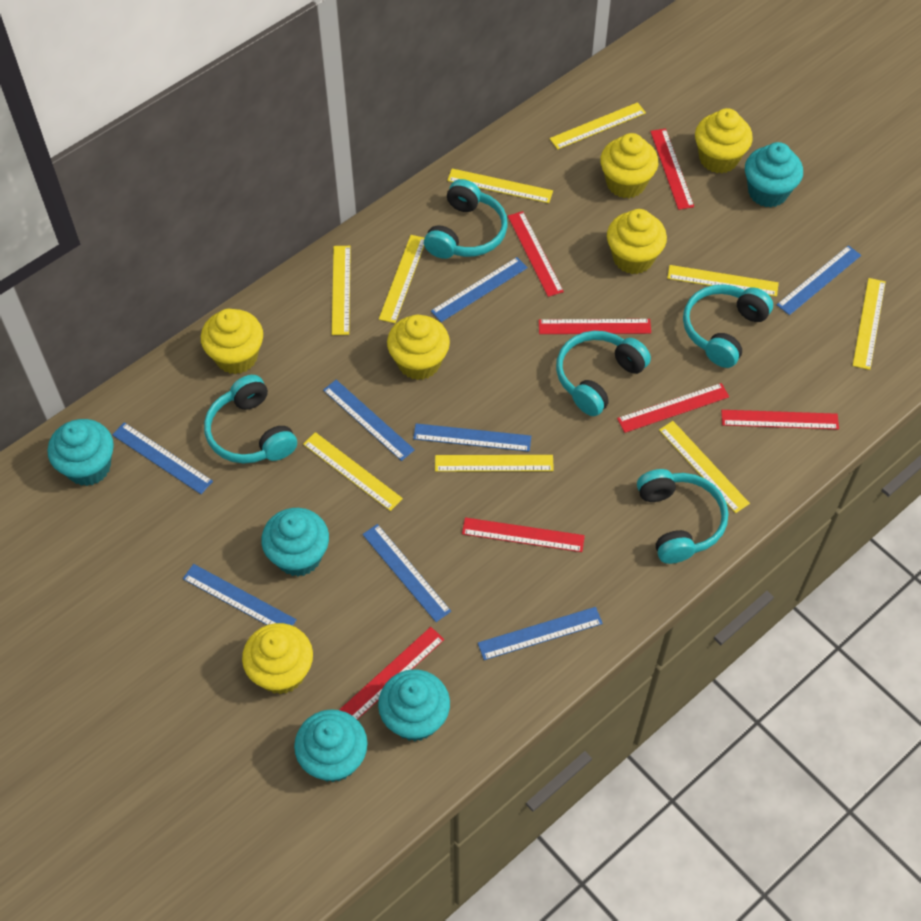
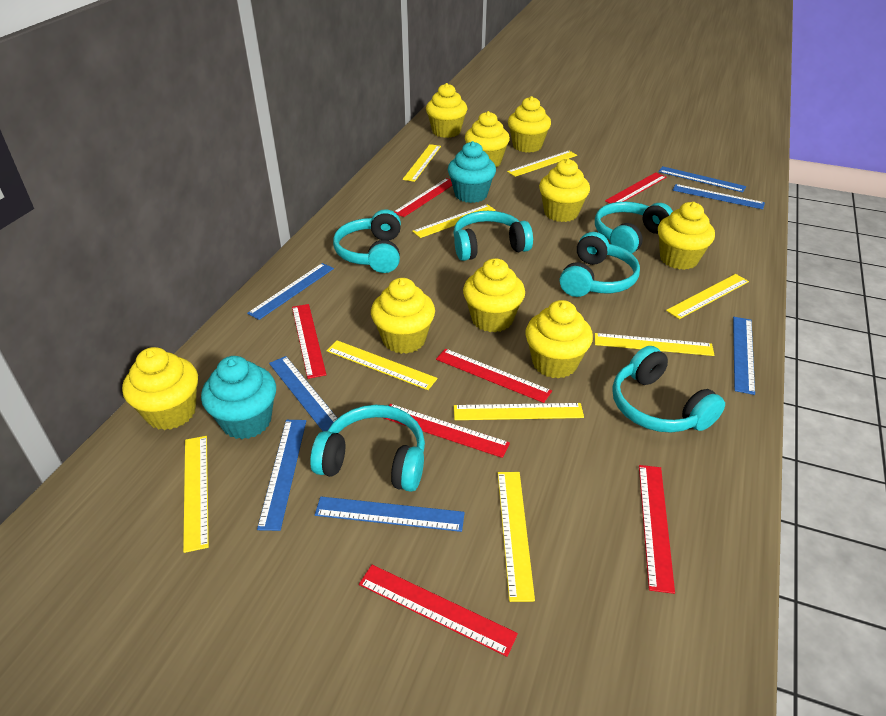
blue ruler: [112,422,213,494] [183,564,297,626] [323,380,415,461] [362,524,451,622] [413,423,531,452] [431,257,528,322] [478,607,603,660] [777,245,861,315] = 8 -> [247,263,334,320] [257,420,306,531] [269,356,338,431] [315,497,465,532] [658,166,746,192] [673,184,765,209] [733,317,755,395] = 7
turquoise cupcake: [48,419,114,486] [261,508,329,576] [294,709,368,782] [378,669,450,741] [745,142,803,208] = 5 -> [201,356,276,439] [448,141,496,203] = 2
turquoise headphones: [204,375,297,464] [424,179,508,259] [556,331,651,416] [637,469,728,564] [683,284,773,368] = 5 -> [310,405,425,492] [333,209,401,273] [453,211,533,261] [560,232,640,297] [595,202,673,253] [612,346,725,433] = 6
yellow cupcake: [201,309,263,374] [242,623,313,694] [387,315,450,380] [600,133,658,198] [607,209,667,274] [695,108,753,174] = 6 -> [122,347,198,430] [371,278,435,354] [426,83,467,138] [463,258,525,332] [465,111,510,167] [508,96,551,153] [525,300,593,379] [539,159,590,222] [658,202,715,270] = 9

